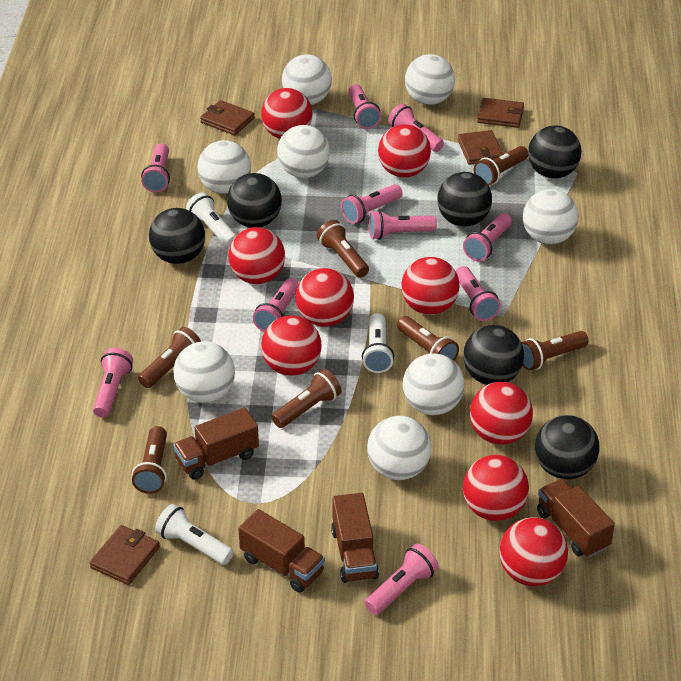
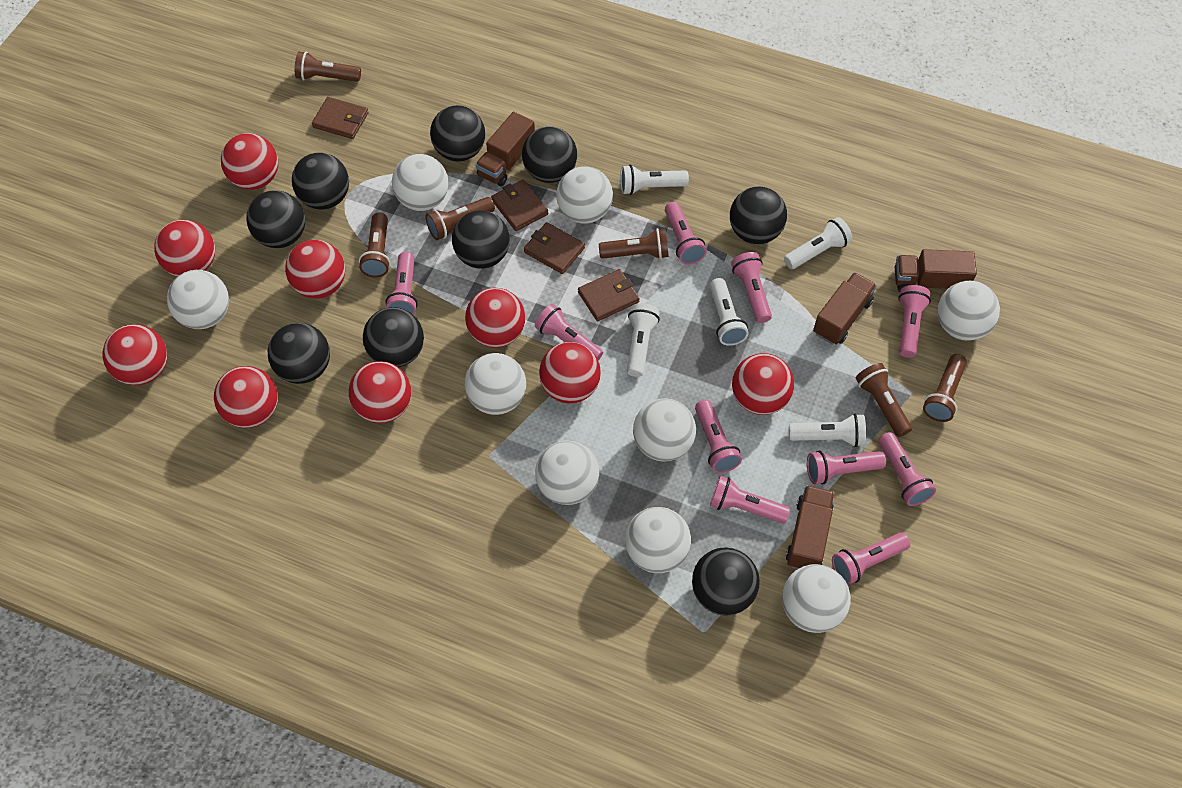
black ball: [149,208,205,264] [227,173,282,228] [437,172,492,227] [463,325,524,385] [528,126,581,179] [535,415,599,480] = 6 -> [246,190,305,248] [268,323,330,384] [292,152,349,210] [363,307,424,367] [430,105,485,162] [452,210,510,269] [522,126,577,183] [692,547,760,616] [730,187,787,244] = 9
brown flashlight: [132,426,167,494] [138,327,201,388] [271,369,342,428] [317,220,369,278] [397,316,459,361] [474,146,528,186] [521,331,589,371] = 7 -> [295,52,361,82] [359,213,390,278] [426,197,495,240] [599,228,669,259] [856,363,912,437] [923,354,967,422] = 6
white ball: [173,341,235,403] [197,140,251,194] [277,125,330,178] [282,54,332,105] [367,416,432,480] [403,353,464,415] [405,54,455,105] [523,189,578,244] = 8 -> [167,270,229,329] [392,154,449,211] [464,353,526,415] [535,441,599,505] [556,166,613,224] [625,507,691,573] [633,398,696,462] [782,564,851,633] [938,281,1000,341] = 9
white flashlight: [155,504,234,565] [186,192,237,247] [362,313,394,373] = 3 -> [620,165,689,195] [627,303,660,377] [710,278,749,346] [784,217,853,269] [789,414,866,447] = 5

